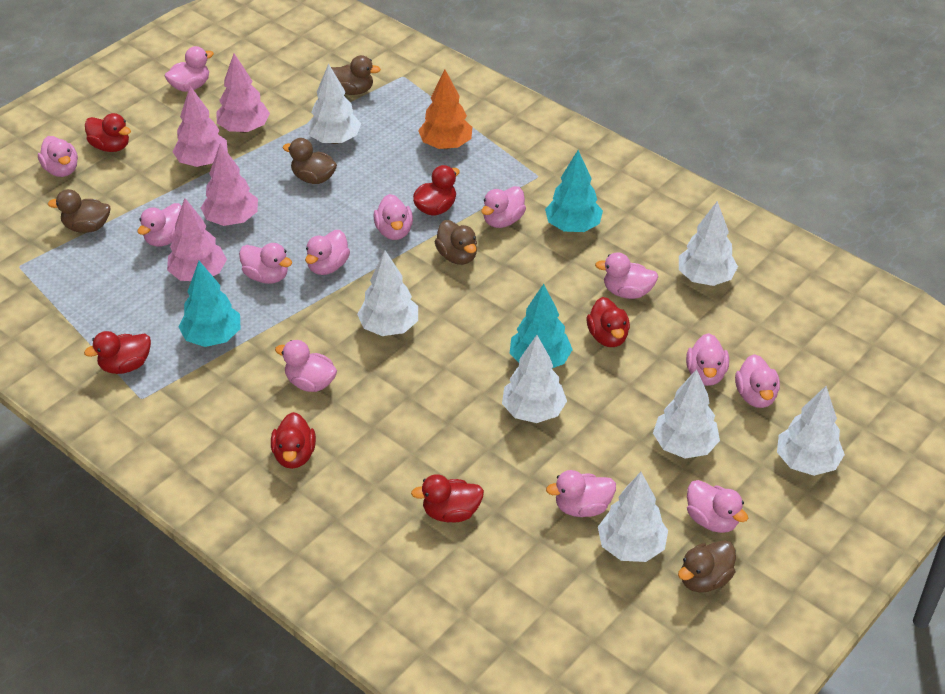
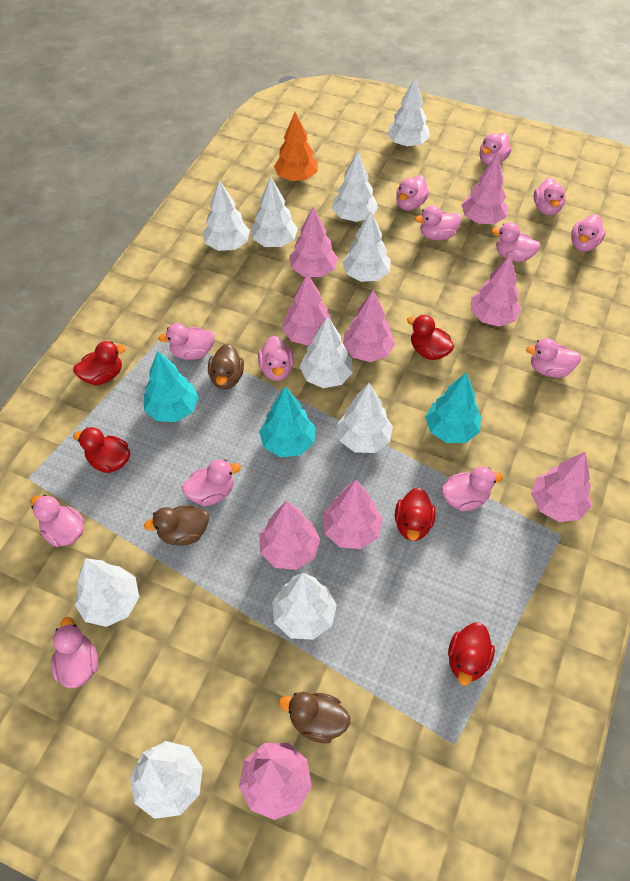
brown duck: [48,189,110,233] [283,138,337,184] [331,55,381,95] [435,220,477,265] [678,540,736,592] = 5 -> [144,505,209,545] [208,344,244,390] [279,692,350,743] = 3
pink tree: [167,198,227,281] [172,86,228,167] [201,143,258,226] [217,53,270,133] = 4 -> [239,743,312,820] [259,501,320,570] [282,273,332,346] [289,206,338,277] [322,480,383,549] [343,290,395,362] [462,154,508,224] [471,255,522,327] [531,452,591,522] = 9
red duck: [84,331,151,374] [85,113,131,152] [271,412,316,469] [411,474,484,523] [413,165,460,216] [587,297,630,347] = 6 -> [73,341,126,385] [73,427,130,473] [395,488,436,541] [407,315,454,360] [448,622,495,686] = 5
white tree: [307,63,361,144] [357,251,418,336] [502,335,567,423] [598,472,668,562] [653,369,720,458] [679,201,738,286] [777,386,845,476] = 7 -> [74,558,139,627] [130,741,203,819] [202,180,250,251] [251,177,298,247] [272,573,337,640] [300,316,353,388] [332,151,378,222] [337,382,393,453] [342,211,391,282] [387,78,430,147] = 10

